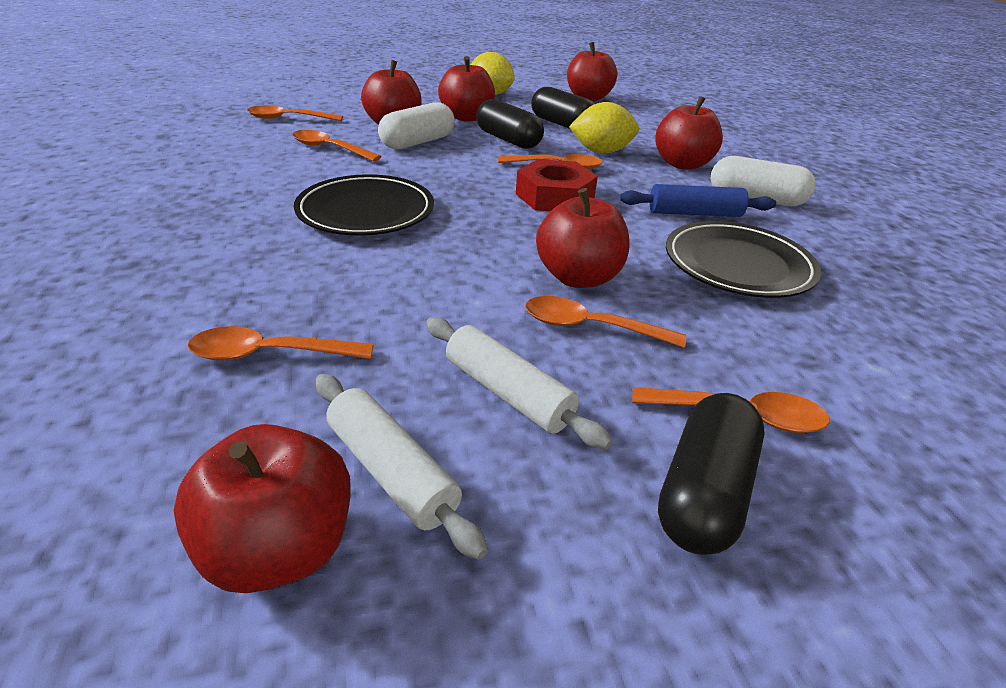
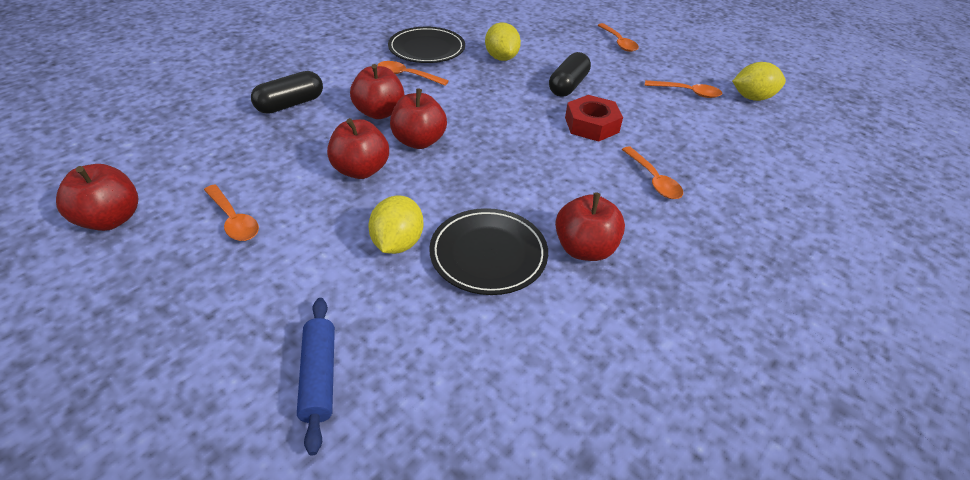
black capsule: [476,99,544,149] [531,87,595,129] [658,393,765,555] = 3 -> [251,71,323,114] [549,52,591,97] = 2
orange spoon: [188,326,373,361] [247,106,343,121] [292,130,381,162] [498,154,603,170] [525,296,686,348] [632,387,830,433] = 6 -> [204,185,259,241] [377,61,449,86] [598,23,639,52] [622,146,683,199] [645,80,722,98] = 5
red apple: [173,424,351,593] [361,60,422,125] [438,56,495,122] [536,188,629,288] [567,42,617,102] [655,96,723,170] = 6 -> [56,164,138,231] [327,118,389,179] [350,64,404,119] [390,88,447,149] [555,193,625,261] = 5
white capsule: [378,102,455,150] [711,156,816,206] = 2 -> none = 0
white rolling pin: [316,374,488,560] [426,317,613,450] = 2 -> none = 0
yellow lemon: [471,52,515,95] [569,102,639,154] = 2 -> [369,195,424,254] [485,22,521,61] [732,62,786,101] = 3

